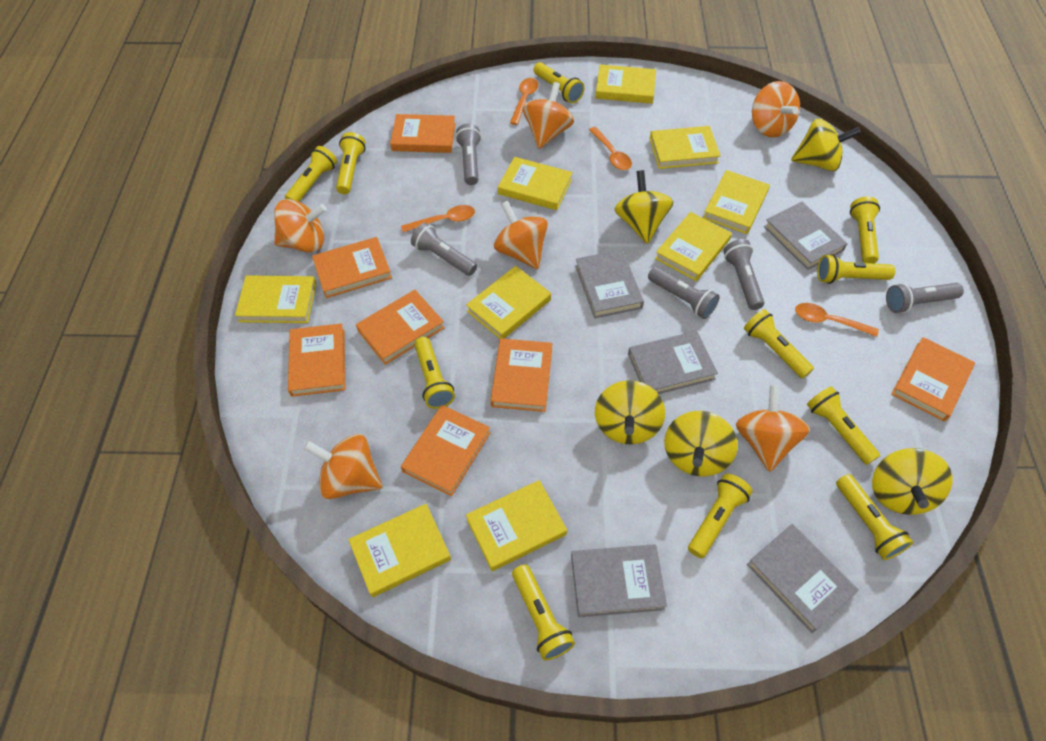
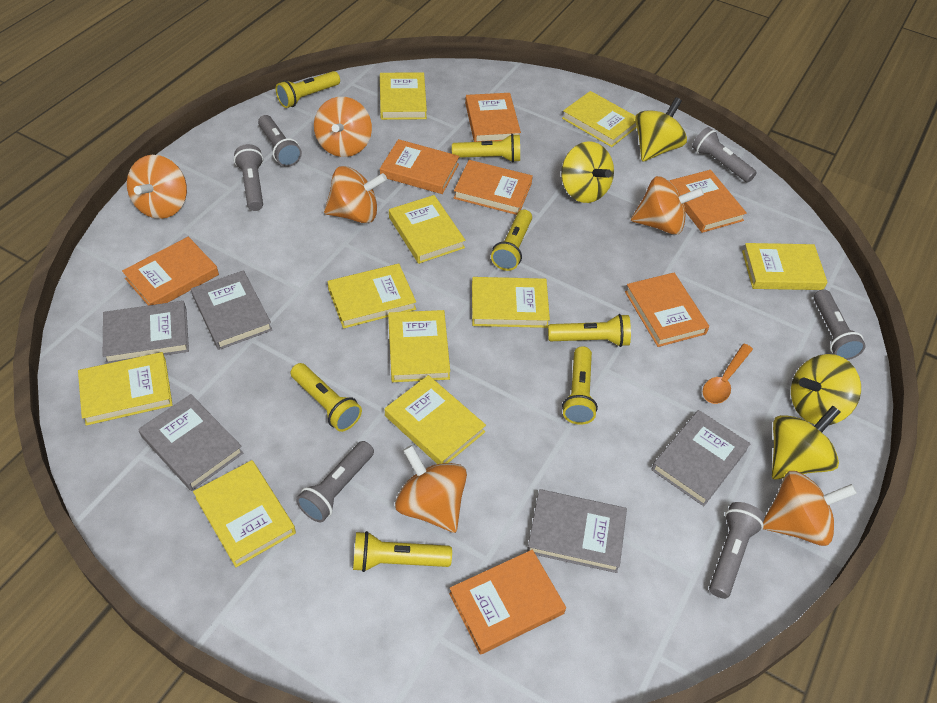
grey flashlight: [411,223,477,276] [455,124,481,185] [648,267,720,319] [723,239,764,310] [886,283,964,313] = 5 -> [234,144,263,211] [258,115,302,167] [296,441,374,522] [692,127,757,183] [709,502,765,599] [814,289,866,360] = 6
orange spoon: [401,205,475,233] [510,78,538,125] [589,127,632,170] [795,303,879,337] = 4 -> [703,344,753,404] = 1
yellow book: [235,275,316,323] [348,504,451,597] [466,266,551,339] [466,480,567,571] [498,157,573,210] [595,64,656,104] [650,126,721,169] [655,212,732,281] [703,170,770,234] = 9 -> [78,352,173,426] [193,460,296,567] [327,264,416,329] [380,73,427,120] [385,375,486,464] [388,310,450,382] [389,195,465,264] [472,277,550,328] [562,91,637,147] [742,243,828,290] = 10
yellow flashlight: [285,146,337,202] [336,132,366,194] [414,337,455,409] [512,564,575,661] [533,62,585,104] [688,474,753,558] [744,309,814,379] [807,386,880,465] [817,254,895,284] [836,474,913,560] [850,197,880,263] = 11 -> [276,71,340,108] [291,363,362,432] [353,531,452,572] [452,134,520,162] [491,210,532,271] [548,314,631,347] [562,346,598,425] = 7
yellow spinning top: [595,380,665,444] [614,170,673,244] [664,411,738,477] [791,119,861,171] [872,448,953,515] = 5 -> [561,141,614,203] [635,97,687,162] [772,406,840,480] [791,354,861,425] = 4

